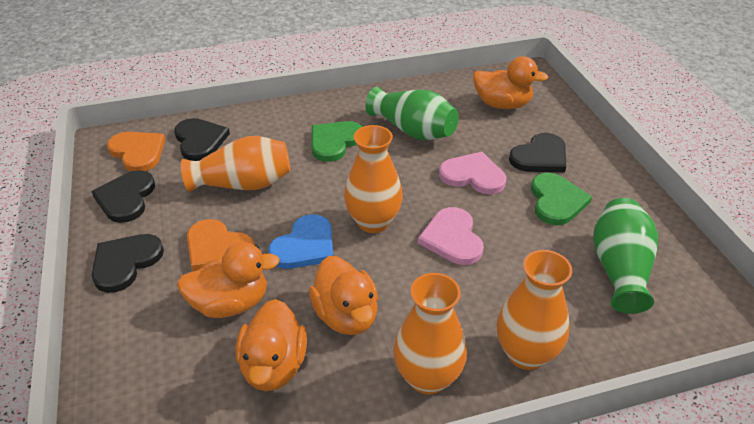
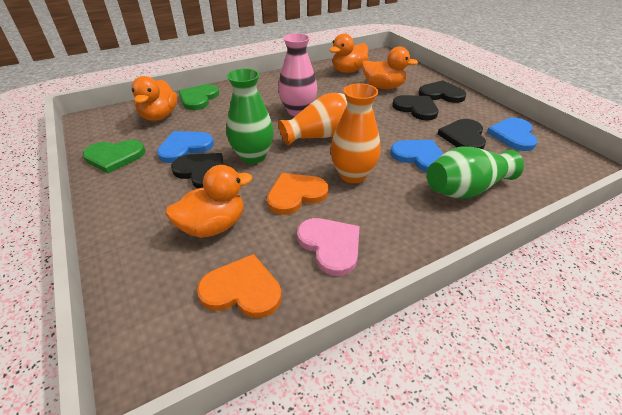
blue heart: [268,214,333,269] = 1 -> [157,131,214,163] [390,140,443,172] [487,118,538,151] = 3
orange vase: [181,136,290,192] [344,125,403,233] [394,273,467,395] [497,250,572,370] = 4 -> [278,93,347,146] [330,83,380,183] = 2
pink heart: [418,207,484,265] [439,152,506,194] = 2 -> [297,218,360,276] = 1
pink vase: none = 0 -> [278,33,317,116] = 1

